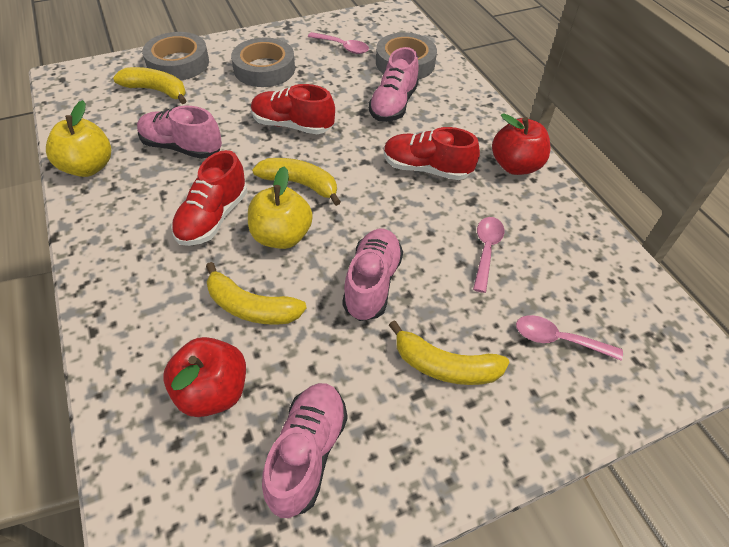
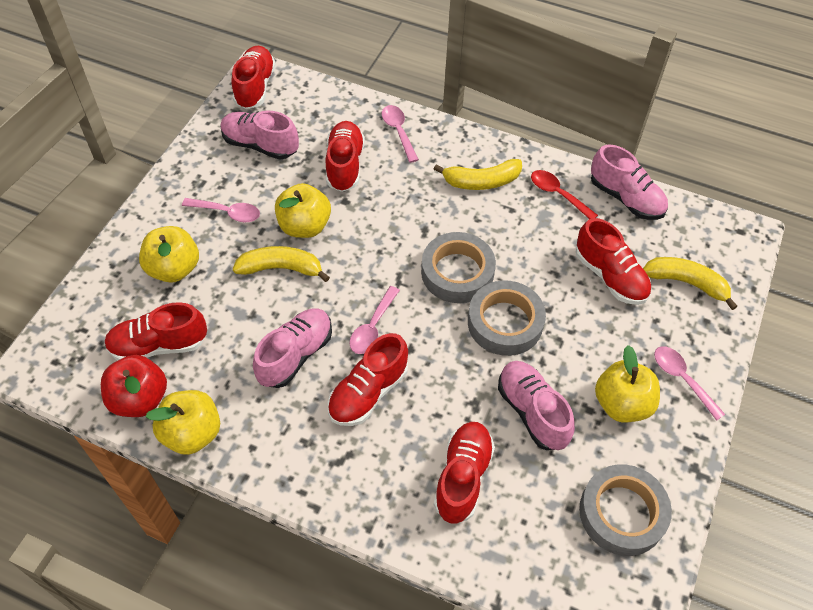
pink spoon: [308,32,369,54] [473,217,504,293] [516,315,623,361] = 3 -> [182,198,260,222] [349,286,400,354] [382,105,419,163] [654,346,725,421] = 4
red apple: [163,337,246,417] [492,113,550,175] = 2 -> [101,355,167,417] = 1
red shoe: [171,150,247,246] [251,84,335,134] [384,127,480,180] = 3 -> [104,302,207,360] [231,46,276,109] [325,121,365,192] [328,333,408,426] [434,422,495,524] [576,218,652,305] = 6
red spoon: none = 0 -> [531,170,598,219] = 1
yellow apple: [46,100,111,177] [248,167,313,249] = 2 -> [139,226,199,283] [145,390,220,455] [275,183,331,238] [595,345,660,422] = 4
yellow banana: [113,67,187,104] [206,262,307,325] [252,158,341,206] [389,320,509,385] = 4 -> [233,246,330,282] [434,159,522,190] [643,257,738,310] = 3

